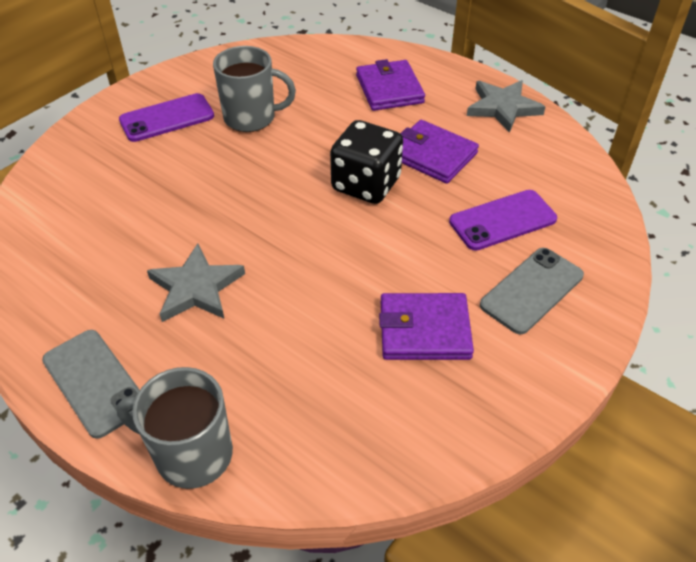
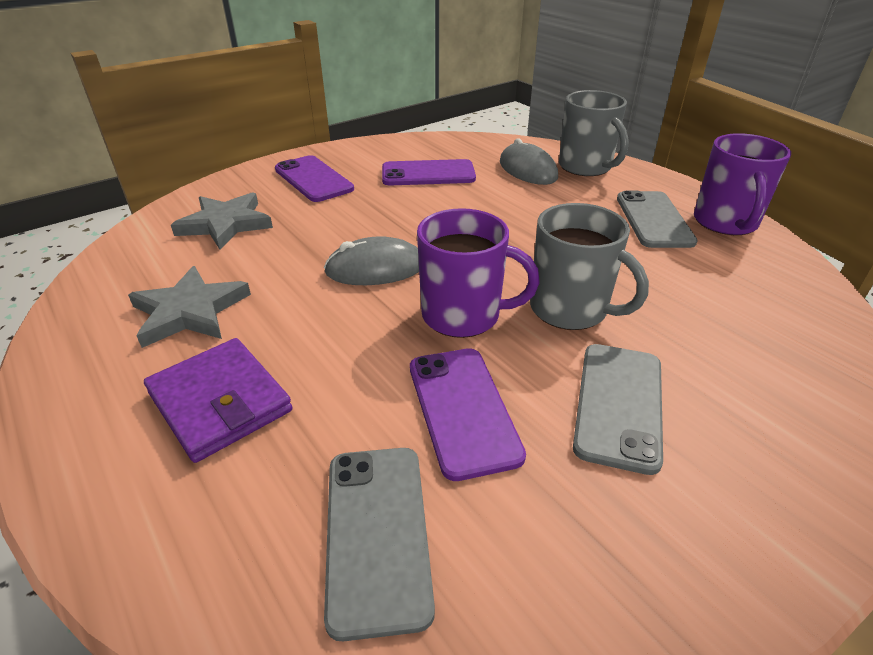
black dice: [330,120,403,204] = 1 -> none = 0
grey mouse: none = 0 -> [324,236,419,285] [500,138,558,185] = 2
grey phone: [42,330,140,439] [480,248,584,335] = 2 -> [324,448,435,641] [573,344,663,475] [617,191,698,248] = 3
purple mug: none = 0 -> [417,208,540,338] [694,133,791,235] = 2
purple phone: [119,93,214,142] [449,190,557,251] = 2 -> [275,155,354,202] [382,159,476,185] [410,348,526,481] = 3
purple wallet: [356,59,425,111] [379,293,474,360] [400,120,479,184] = 3 -> [144,338,293,463] = 1

